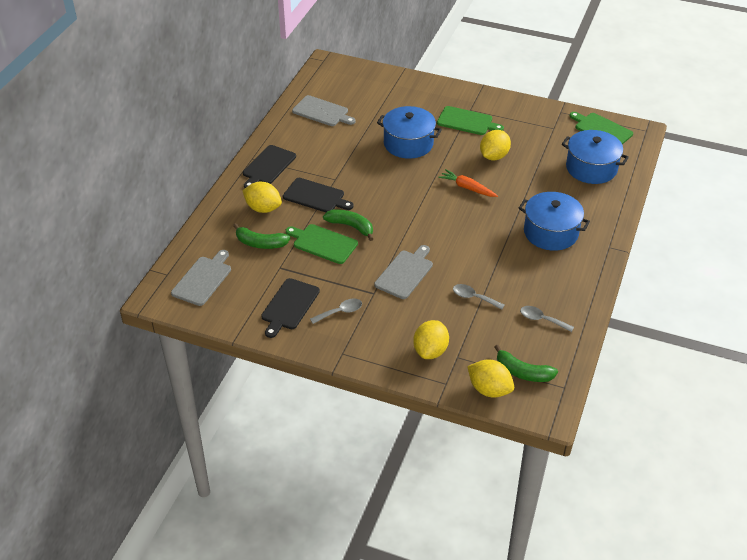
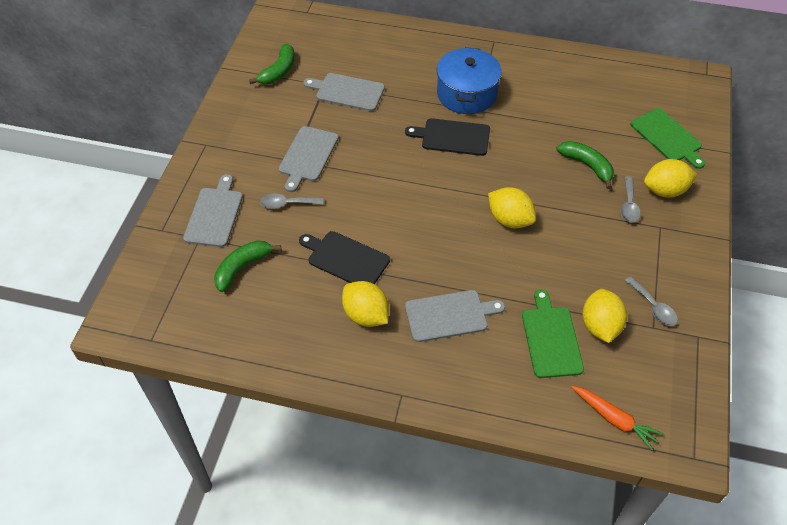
black cutting board: [243,145,296,188] [261,278,320,338] [283,178,354,212] = 3 -> [299,231,390,284] [405,118,490,156] = 2
blue pot: [377,106,442,159] [518,192,590,251] [562,130,629,184] = 3 -> [437,47,502,114] = 1
green cutting board: [286,224,358,264] [437,106,504,135] [570,112,633,144] = 3 -> [522,289,584,378] [630,108,705,169] = 2
grey cutting board: [171,250,231,306] [292,95,356,126] [374,245,433,299] = 3 -> [183,174,243,247] [279,126,338,192] [304,73,385,111] [405,290,505,342] = 4

